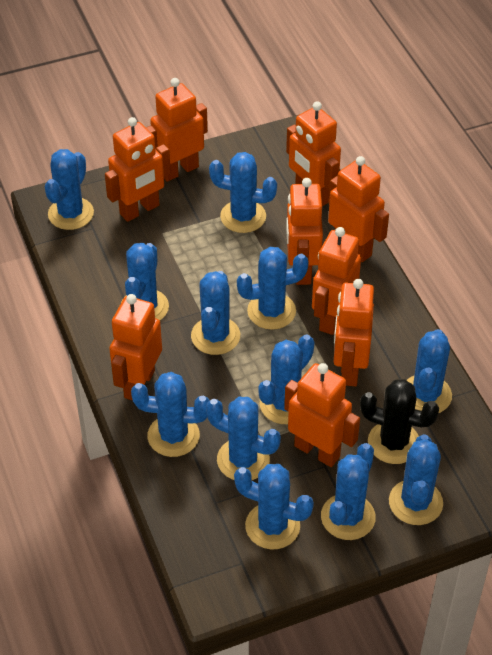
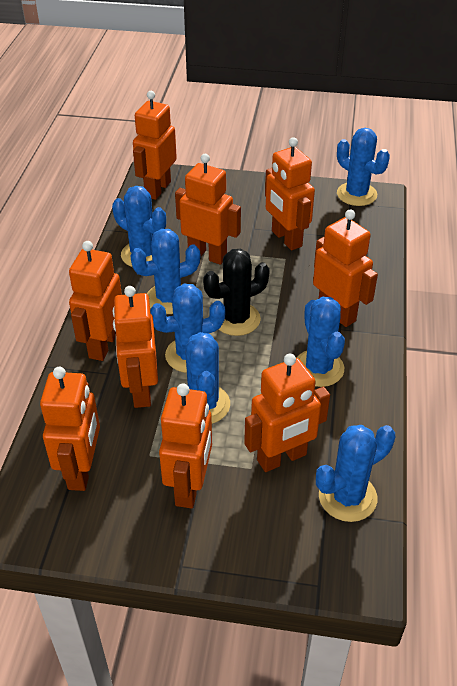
blue cactus: [45,149,94,230] [122,243,169,320] [131,372,210,457] [191,271,240,355] [206,397,281,480] [209,152,277,233] [234,464,314,549] [237,247,309,330] [258,335,314,424] [321,443,376,540] [389,434,443,525] [407,329,452,413] = 12 -> [112,186,166,267] [130,229,200,314] [150,284,225,373] [185,332,230,424] [297,297,345,387] [316,425,395,522] [337,128,390,206] = 7

